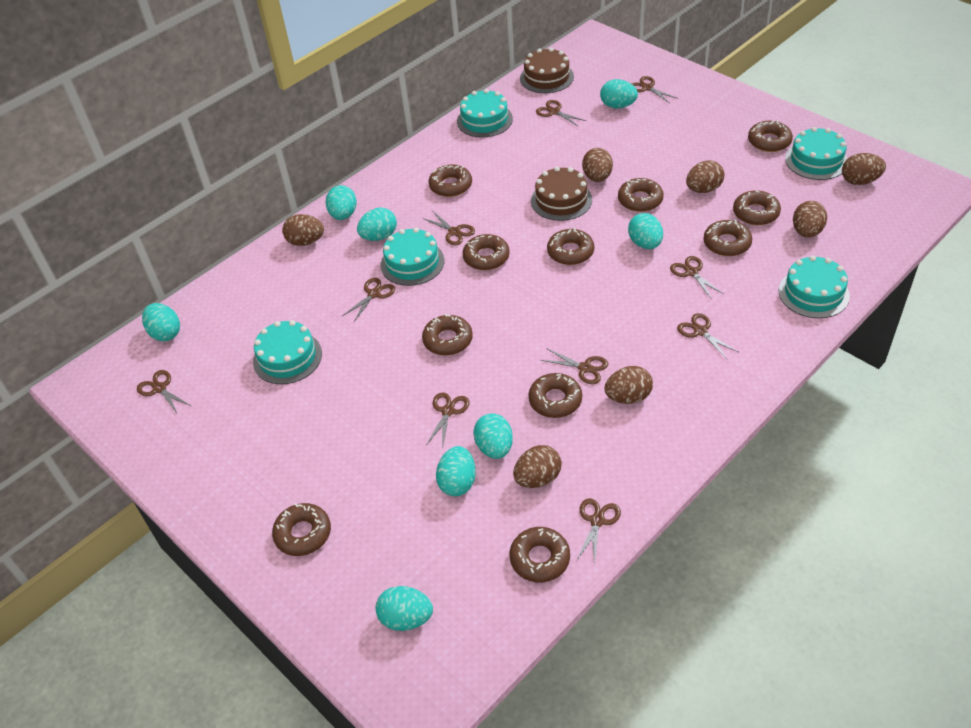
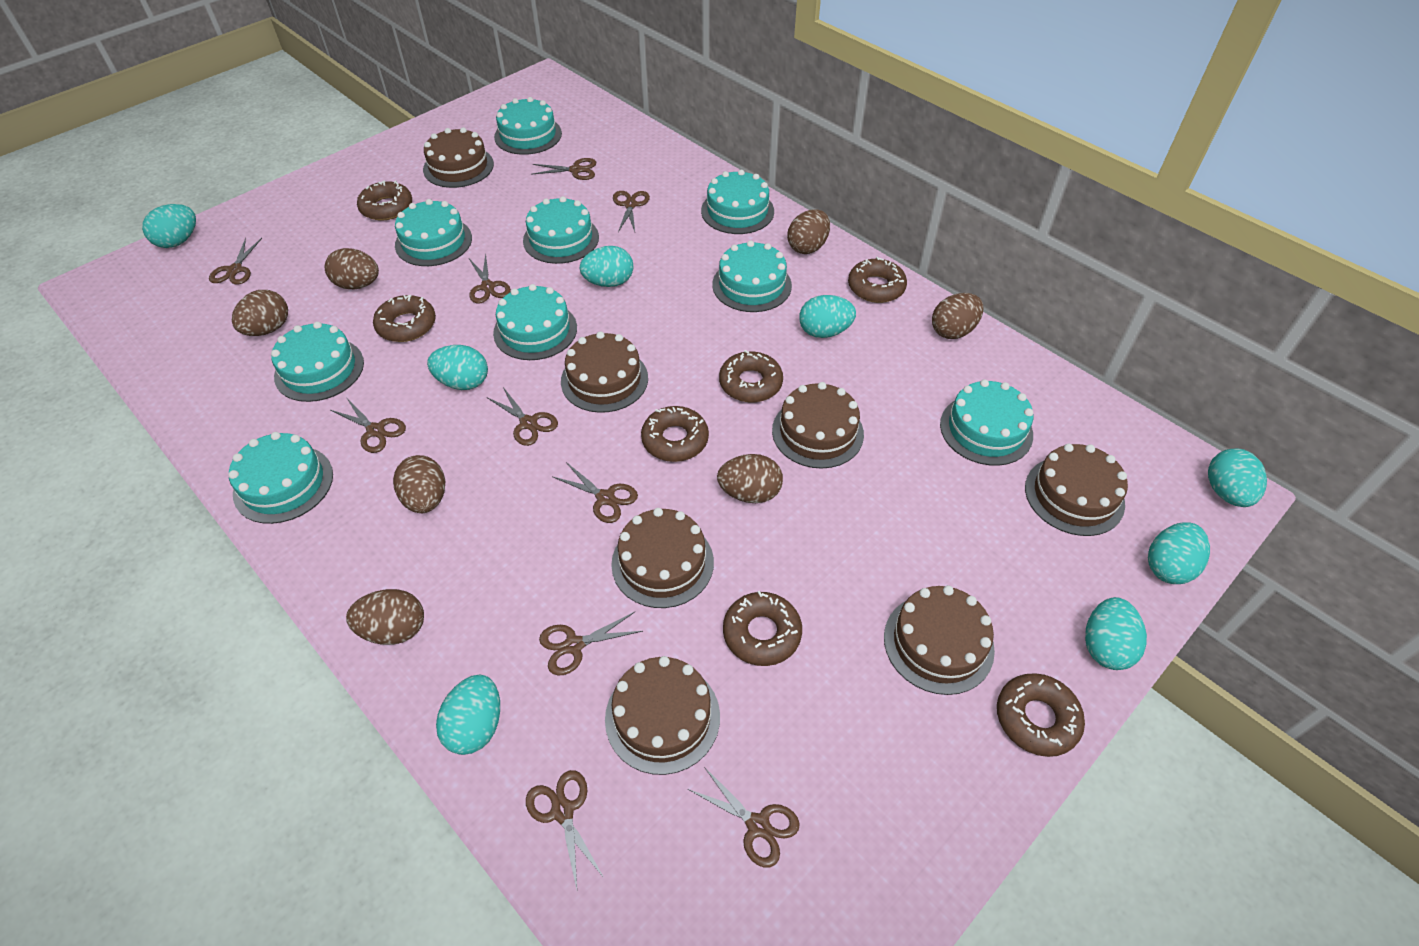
brown cake: [520,48,574,93] [531,167,592,221] = 2 -> [423,127,494,188] [561,332,648,413] [605,656,720,775] [611,508,714,608] [772,382,864,468] [884,586,995,695] [1025,444,1128,536] = 7
brown donut: [272,503,331,556] [422,313,473,355] [429,164,472,197] [462,234,510,270] [509,527,570,582] [528,373,582,418] [547,228,594,265] [618,178,664,212] [704,220,752,256] [733,190,781,225] [748,120,793,152] = 11 -> [357,181,412,221] [373,295,436,342] [641,406,709,462] [719,350,783,402] [723,591,802,666] [848,257,907,303] [997,673,1085,757] = 7
turquoise cake: [253,320,322,384] [380,228,444,286] [457,89,513,138] [779,255,850,318] [785,127,848,180] = 5 -> [228,432,333,524] [271,322,364,402] [395,199,472,266] [493,284,577,360] [494,97,562,155] [523,196,599,264] [701,170,774,234] [712,240,792,312] [940,379,1033,466] = 9

